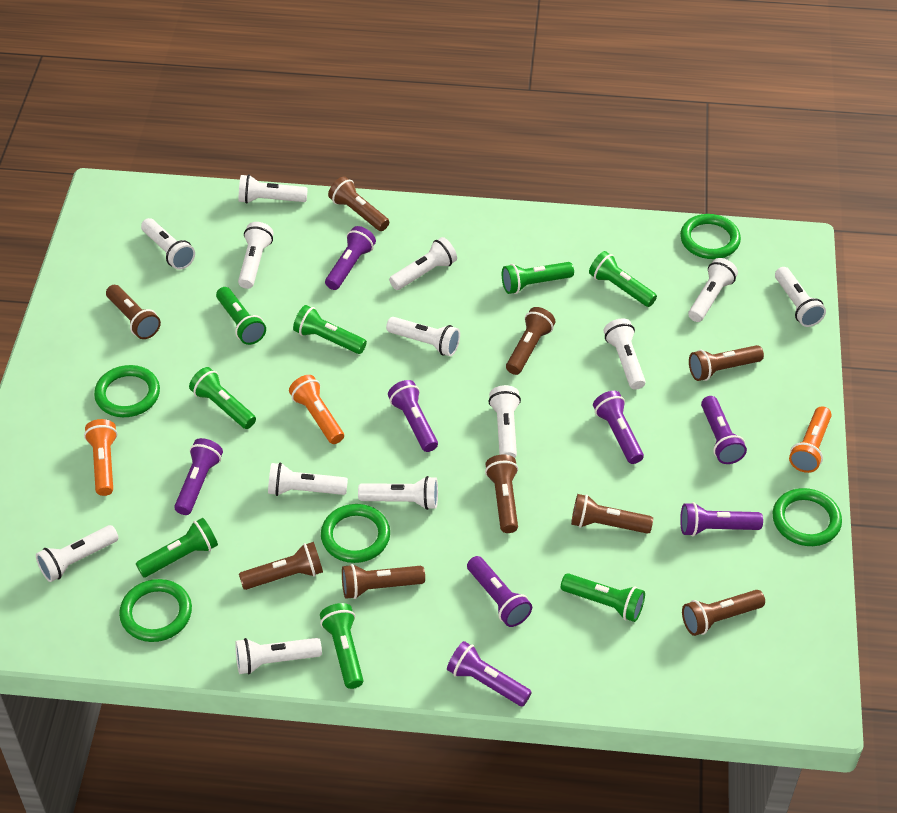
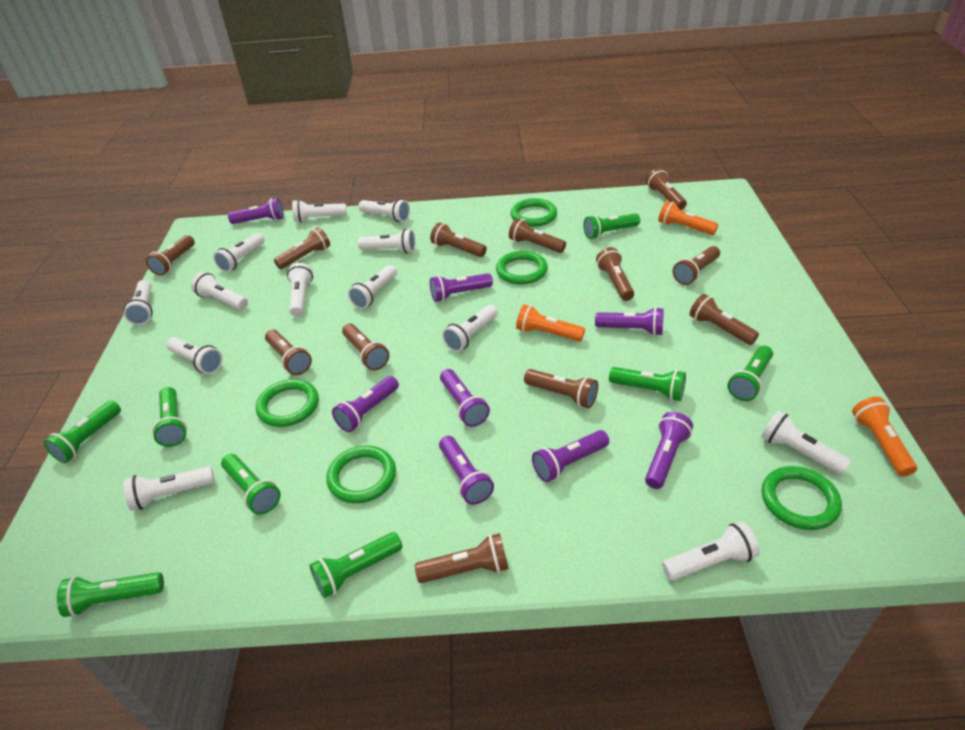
brown flashlight: [106,285,161,339] [239,542,323,590] [328,177,389,231] [342,564,425,599] [485,454,518,533] [506,307,556,375] [571,494,653,534] [682,590,765,636] [689,345,764,381] = 9 -> [146,235,195,276] [265,330,312,375] [274,227,330,269] [342,323,389,370] [415,533,509,583] [430,222,487,257] [509,218,566,253] [524,369,598,408] [596,247,634,301] [646,168,687,210] [673,246,720,285] [690,294,759,345] = 12

